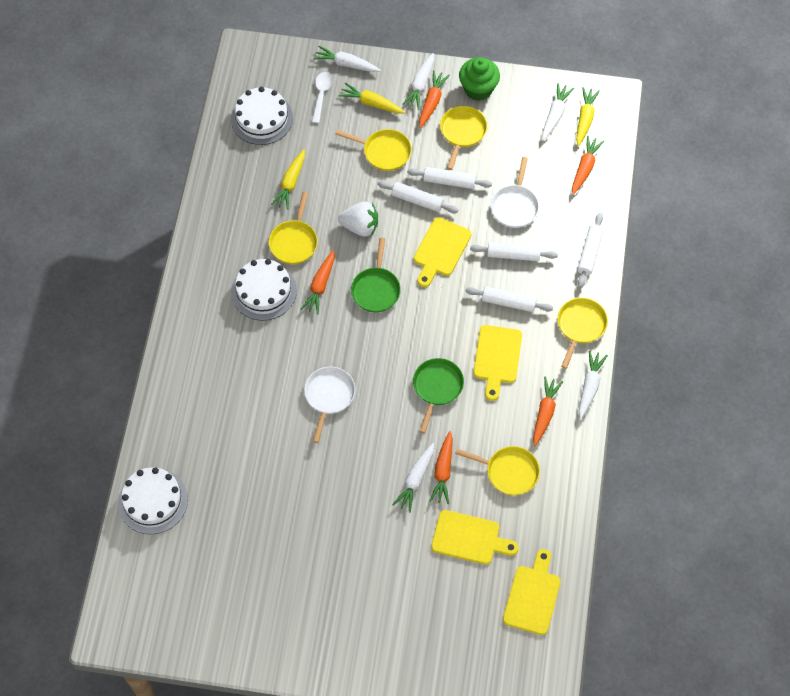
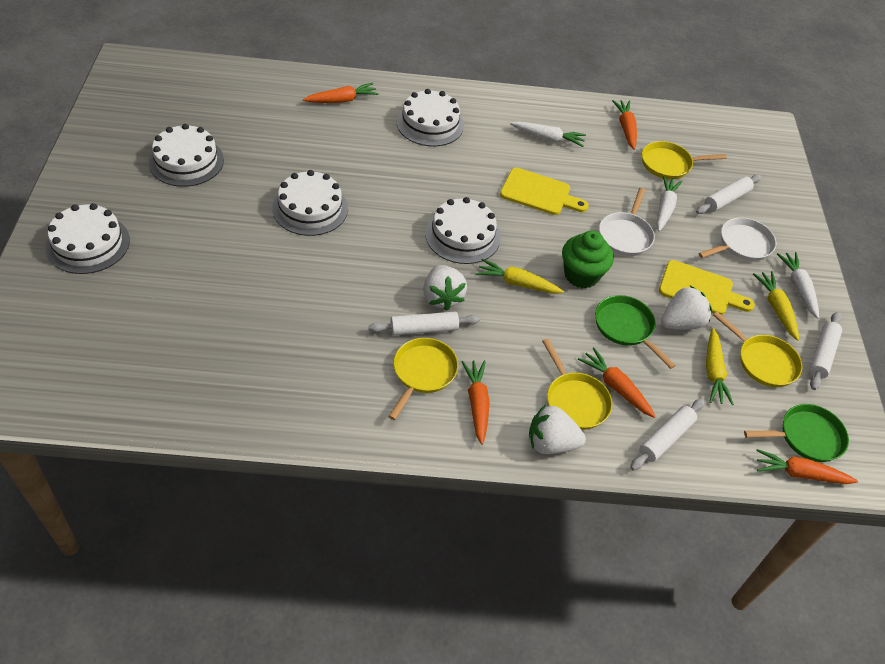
white cake: [118,467,188,534] [231,87,293,145] [231,259,297,321] = 3 -> [46,203,130,274] [149,124,224,187] [272,170,348,236] [397,89,464,146] [425,197,501,264] = 5
white carrot: [313,46,381,72] [392,443,434,513] [402,53,434,110] [542,83,574,141] [579,351,608,419] = 5 -> [510,122,586,147] [657,176,682,231] [777,252,819,319] = 3
white rolling pin: [377,181,458,213] [407,167,492,189] [465,287,553,312] [470,242,558,261] [577,213,604,288] = 5 -> [369,312,480,336] [630,398,705,471] [696,174,761,214] [809,312,842,390] = 4
white spoon: [312,72,332,123] = 1 -> none = 0
white strawberry: [338,202,378,237] = 1 -> [423,265,467,311] [529,405,586,454] [661,286,712,330] = 3
yellow cutting board: [414,217,472,287] [431,510,519,565] [473,325,522,401] [503,549,561,635] = 4 -> [500,168,589,215] [659,260,755,315] = 2
yellow pan: [269,192,318,264] [335,129,412,171] [440,106,487,170] [455,446,540,495] [558,298,608,369] = 5 -> [388,338,458,420] [542,339,612,430] [642,141,727,179] [713,312,802,387] = 4

